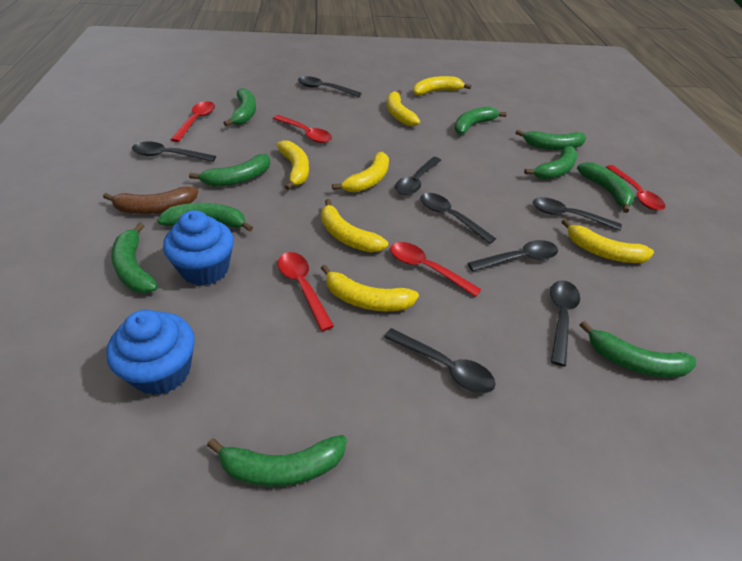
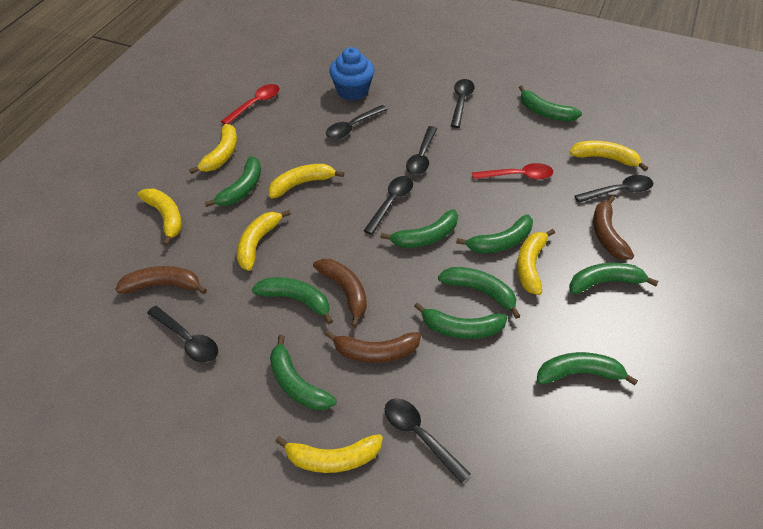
black spoon: [132,141,216,162] [298,76,361,97] [384,328,496,393] [395,157,441,195] [420,193,496,244] [468,240,558,271] [533,197,622,231] [550,280,580,366] = 8 -> [147,306,218,363] [326,105,388,139] [363,176,413,235] [385,398,471,483] [406,126,437,175] [451,79,475,128] [575,175,653,203] = 7
blue cupcake: [106,310,195,395] [163,210,234,286] = 2 -> [329,47,375,100] = 1
brown banana: [103,186,198,214] = 1 -> [115,266,207,294] [313,259,367,327] [325,331,421,363] [593,196,634,260] = 4
red spoon: [170,101,215,142] [273,115,332,143] [278,252,334,331] [390,242,481,297] [606,165,665,210] = 5 -> [221,84,280,124] [472,163,553,180] = 2

